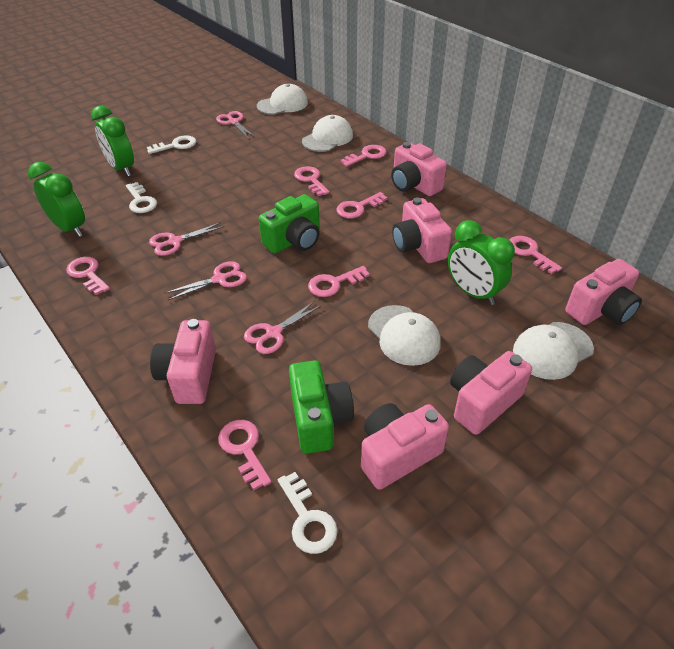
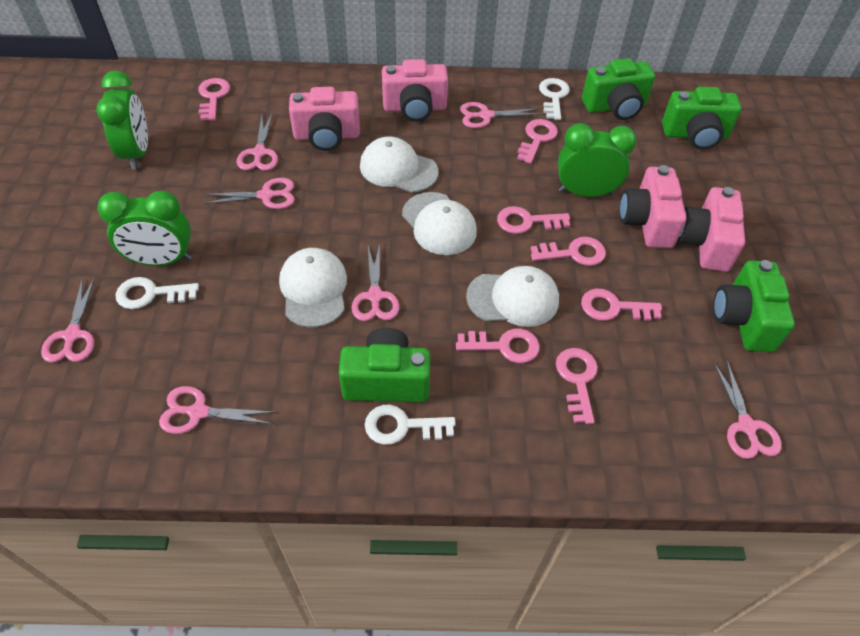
green camera: [259,194,320,254] [289,360,354,454] = 2 -> [339,328,430,402] [582,58,655,120] [662,87,741,150] [713,260,795,352] = 4
pink camera: [150,319,216,404] [361,403,449,490] [391,142,447,196] [392,197,452,263] [450,351,532,435] [565,259,642,325] = 6 -> [289,87,360,151] [382,59,448,122] [619,165,687,248] [678,187,745,272] = 4
pink scissors: [149,222,224,256] [165,261,247,300] [216,111,255,139] [244,301,322,354] = 4 -> [41,277,95,363] [159,386,275,434] [203,178,295,209] [237,114,278,171] [351,243,400,321] [460,102,542,128] [714,360,782,459] = 7

